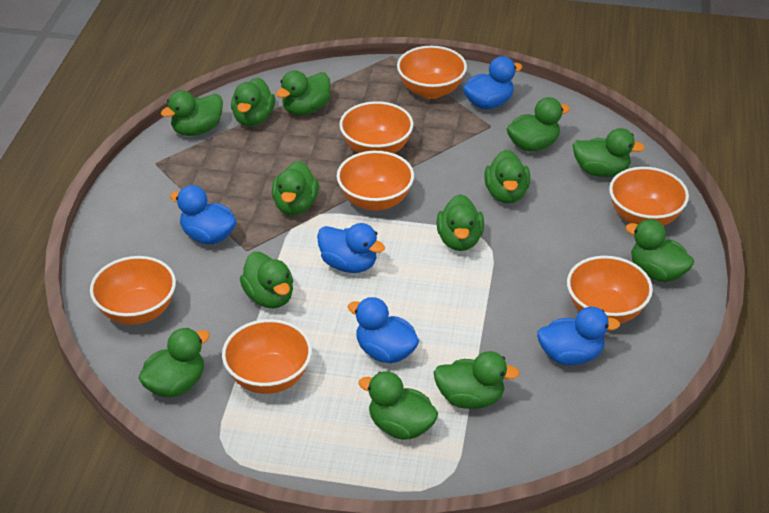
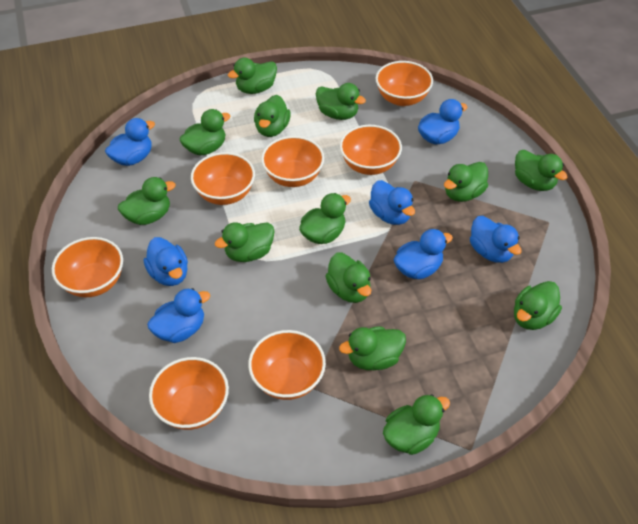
blue duck: [170,185,236,244] [317,223,385,273] [348,297,419,363] [463,56,522,109] [537,307,620,365] = 5 -> [105,118,155,166] [144,237,188,286] [147,288,210,343] [369,180,415,225] [394,229,453,279] [418,99,467,145] [470,216,522,263] = 7

